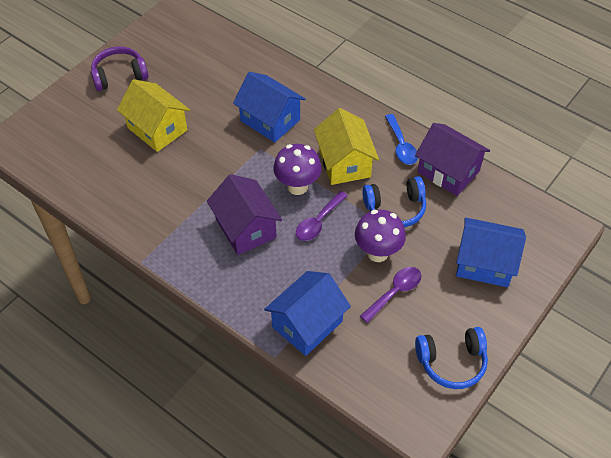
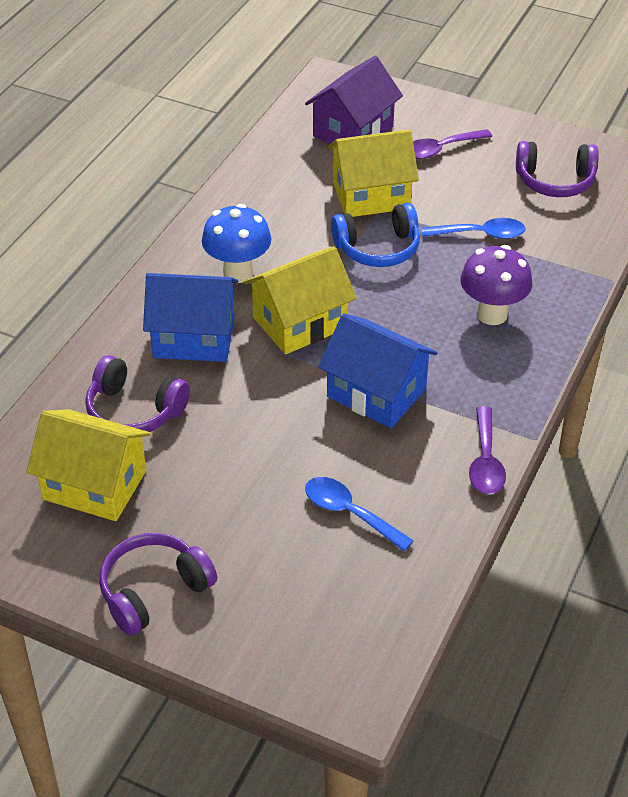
blue headphones: [362,176,426,228] [415,327,488,389] = 2 -> [331,203,420,267] = 1
blue house: [233,72,306,143] [264,271,351,356] [456,217,526,287] = 3 -> [143,273,238,362] [318,313,437,428] = 2
blue mushroom: none = 0 -> [202,204,271,283] = 1
blue spoon: [385,114,418,165] = 1 -> [305,477,414,551] [422,218,526,239] = 2
purple headphones: [91,46,148,91] = 1 -> [85,355,190,432] [99,533,217,636] [516,141,599,197] = 3
purple house: [207,174,282,255] [415,123,490,196] = 2 -> [305,56,403,144] = 1
purple mushroom: [273,144,322,195] [355,210,406,262] = 2 -> [461,245,532,325] = 1
yellow house: [117,79,190,152] [314,108,379,185] = 2 -> [26,409,151,521] [244,246,357,355] [328,129,419,217] = 3

